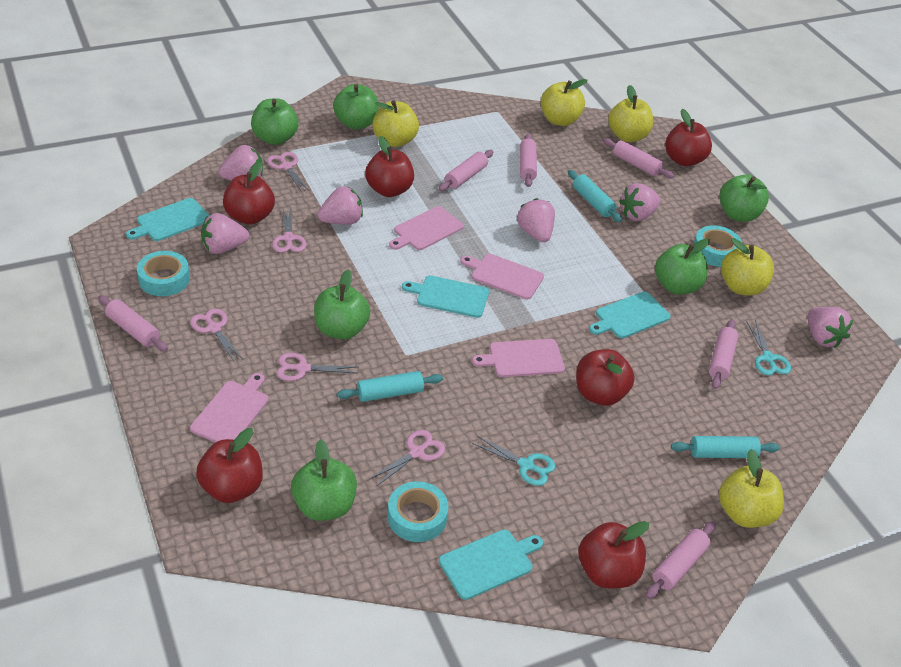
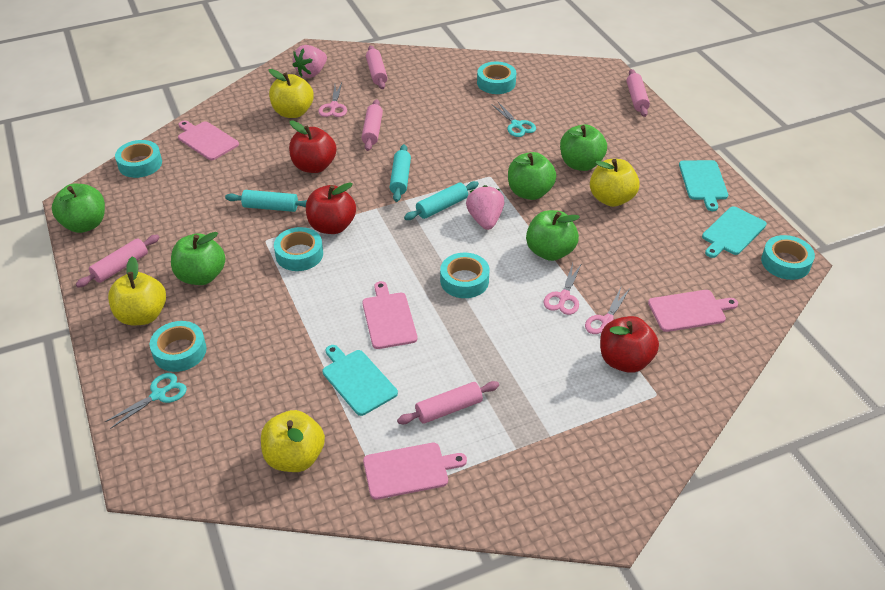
green apple: [251,98,299,145] [291,439,357,521] [314,269,370,339] [333,84,379,129] [655,239,710,294] [719,174,769,222] = 6 -> [52,184,105,233] [171,232,226,285] [508,152,556,200] [526,210,580,261] [560,124,607,171] = 5
pink rolling pin: [98,295,168,352] [439,150,493,191] [520,134,537,187] [603,138,674,179] [646,521,716,599] [709,319,739,389] = 6 -> [76,234,160,288] [362,99,383,151] [366,45,387,89] [397,381,499,424] [627,69,650,117] = 5
pink scissors: [190,308,243,361] [267,152,309,192] [272,208,307,253] [276,353,358,381] [370,430,445,487] = 5 -> [318,83,347,117] [544,263,582,315] [585,288,630,334] = 3
pink strawberry: [201,213,249,254] [219,145,263,180] [317,186,363,225] [517,198,555,242] [619,183,661,221] [808,307,853,348] = 6 -> [292,45,327,78] [466,185,505,230] = 2
red apple: [196,428,263,503] [223,161,275,225] [365,136,414,197] [576,349,635,406] [578,521,649,588] [665,109,712,166] = 6 -> [289,120,336,173] [306,182,356,234] [600,316,659,373] = 3
turquoise cutting board: [126,198,210,241] [402,275,489,318] [439,529,543,600] [589,292,671,338] = 4 -> [322,345,398,416] [679,160,728,211] [702,206,767,258] = 3
turquoise tape: [137,251,190,296] [388,481,449,542] [694,225,742,267] = 3 -> [115,140,162,178] [150,321,206,372] [274,227,323,271] [440,253,489,298] [477,62,516,94] [761,235,815,280] = 6
yellow apple: [372,100,419,147] [541,79,587,126] [608,85,653,142] [719,449,784,528] [721,238,774,296] = 5 -> [108,256,166,326] [261,410,325,472] [269,69,314,118] [590,159,640,207] = 4

